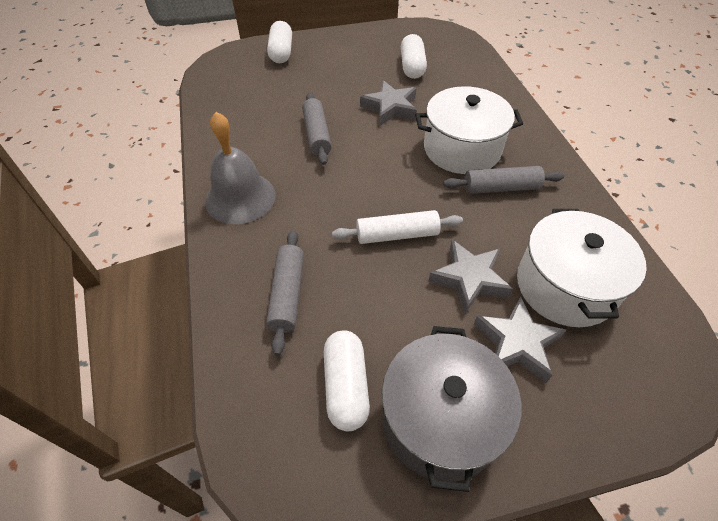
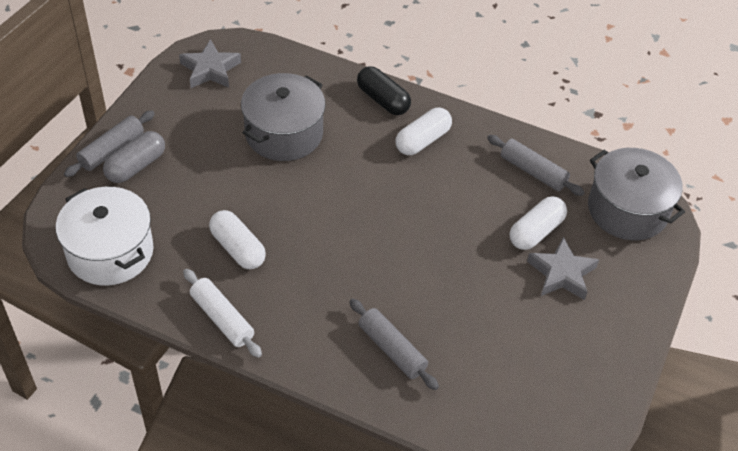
black capsule: none = 0 -> [357,66,411,115] = 1
grey bell: [205,112,276,224] = 1 -> none = 0
grey capsule: none = 0 -> [103,131,165,183] = 1
grey pot: [382,326,521,492] = 1 -> [241,73,325,161] [588,148,685,240] = 2
grey star: [360,80,417,126] [428,240,513,314] [474,296,566,383] = 3 -> [179,39,241,88] [527,236,599,300] = 2
white pot: [415,86,523,174] [517,209,647,327] = 2 -> [56,187,154,286] = 1

